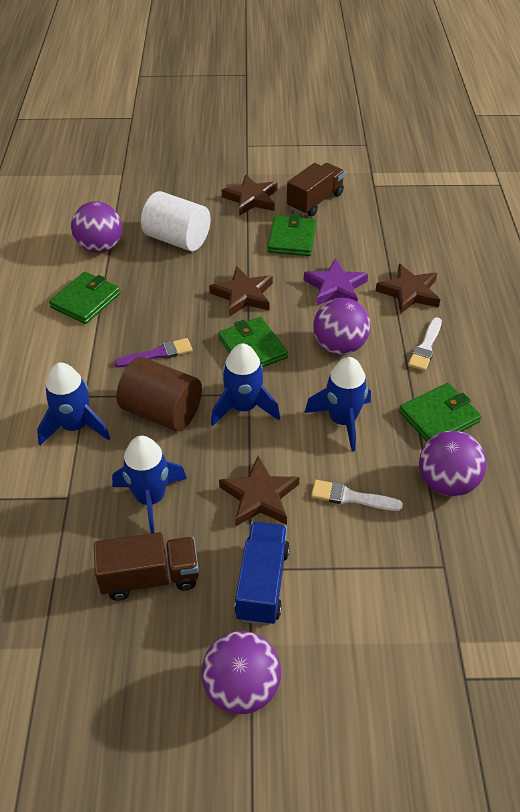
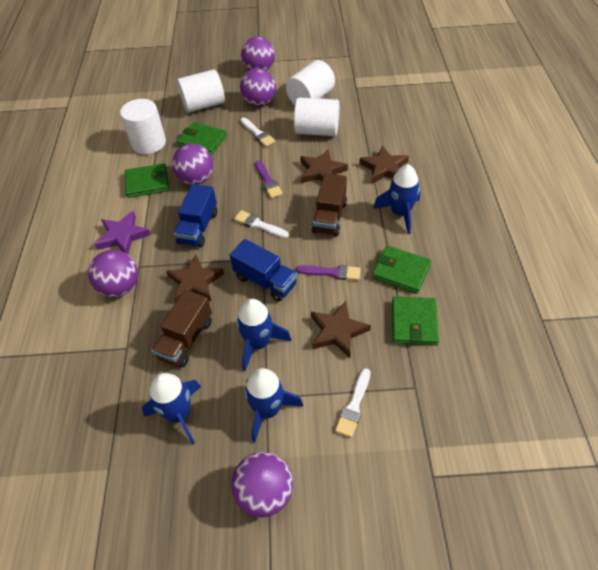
blue truck: [234,522,290,625] = 1 -> [174,184,217,247] [230,239,297,302] = 2
brown cylinder: [117,357,202,431] = 1 -> none = 0
purple ball: [71,201,122,253] [202,631,281,714] [313,298,370,355] [419,431,487,497] = 4 -> [88,250,138,297] [172,143,213,185] [231,452,293,518] [240,68,276,106] [241,37,275,71] = 5
purple brush: [114,338,193,368] = 1 -> [255,160,283,198] [296,265,361,280] = 2
white brush: [311,480,403,511] [408,317,442,371] = 2 -> [234,210,289,238] [240,117,276,147] [335,368,370,438] = 3
white cylinder: [141,191,211,251] = 1 -> [120,99,166,154] [177,69,225,113] [286,60,335,105] [294,97,339,136] = 4

